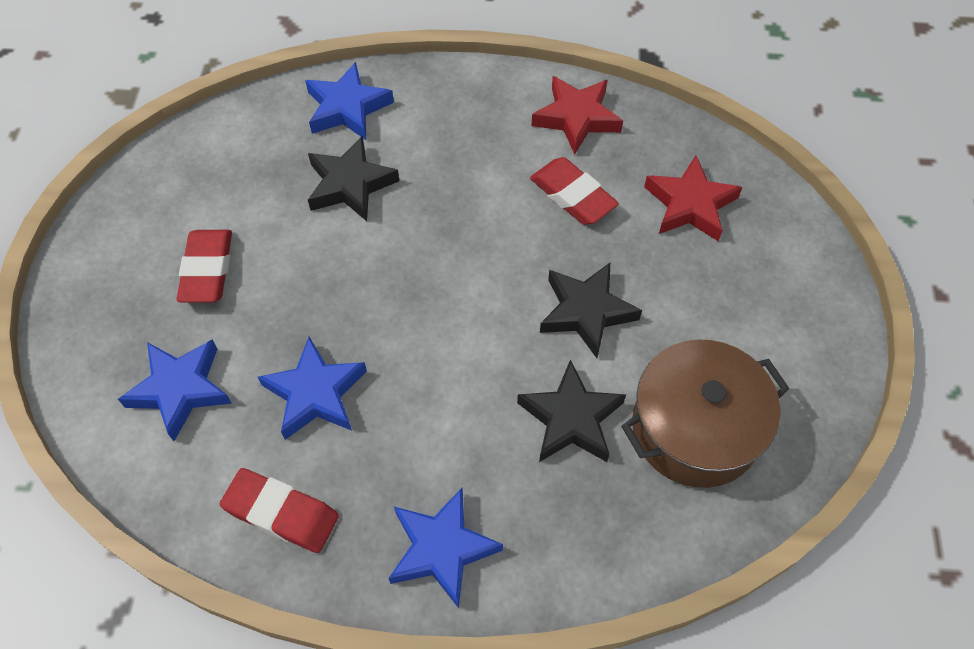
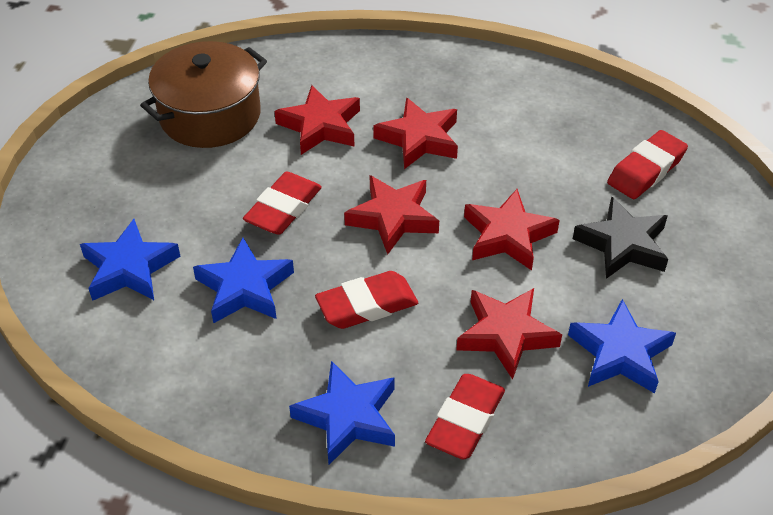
black star: [308,136,399,221] [517,360,626,462] [540,263,642,358] = 3 -> [573,196,668,279] = 1
red eraser: [177,230,232,303] [220,468,339,553] [530,157,619,225] = 3 -> [243,172,322,235] [315,271,418,329] [425,374,505,460] [607,130,688,199] = 4
red star: [531,76,623,155] [644,155,742,241] = 2 -> [274,85,360,155] [344,175,439,255] [373,97,458,169] [456,288,562,379] [464,189,560,271] = 5

